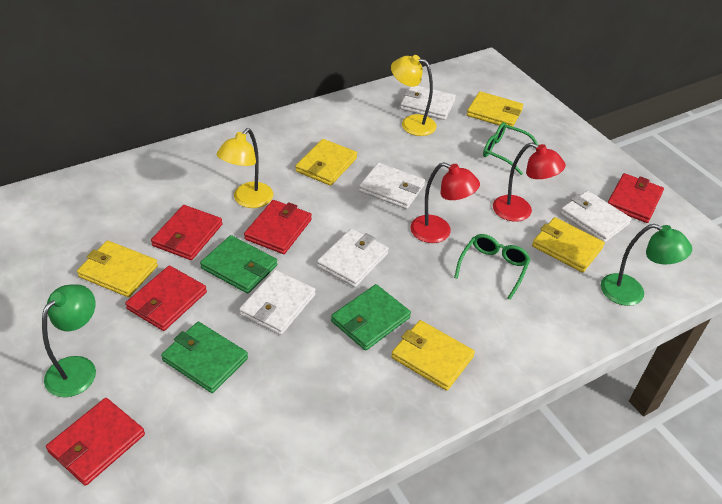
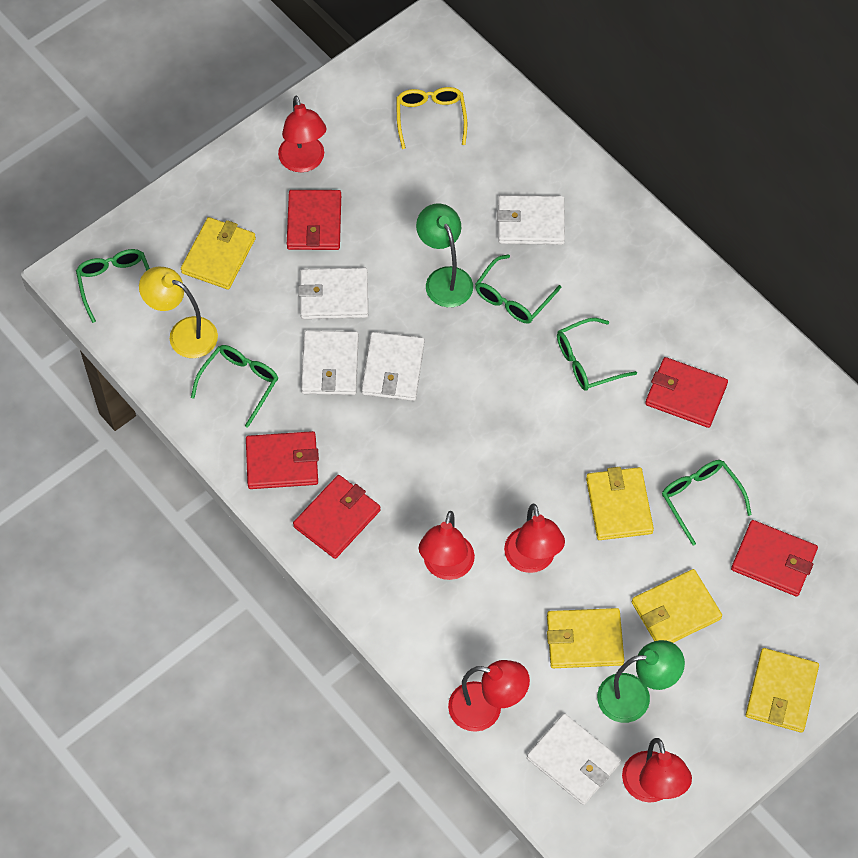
green glasses: [454,234,530,300] [483,122,538,175] = 2 -> [76,249,150,323] [191,345,278,428] [475,254,561,324] [557,318,637,391] [662,460,752,545] = 5
green wallet: [161,322,248,393] [200,235,277,294] [331,284,411,351] = 3 -> none = 0
red lamp: [410,162,480,243] [493,143,566,222] = 2 -> [278,96,326,172] [419,511,475,580] [448,660,530,732] [504,504,565,573] [622,738,692,803] = 5
yellow glasses: none = 0 -> [397,87,467,149] = 1
yellow lamp: [217,128,273,208] [391,55,437,136] = 2 -> [139,267,218,358] = 1

